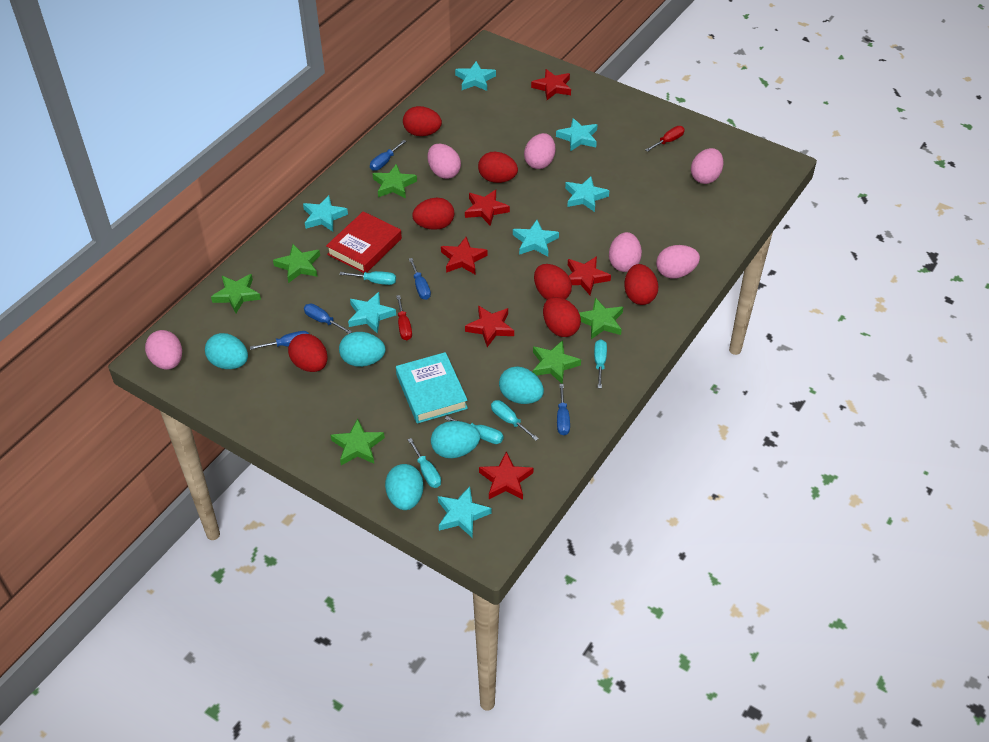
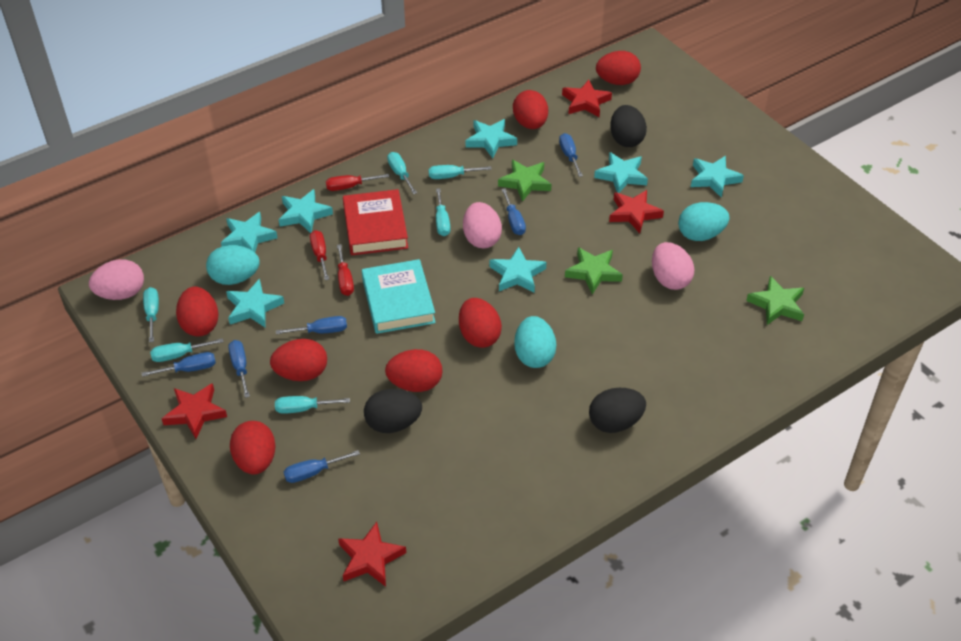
black egg: none = 0 -> [364,389,422,433] [589,388,646,433] [610,105,647,147] = 3
blue screwdriver: [250,331,309,350] [304,304,352,334] [370,140,406,171] [409,258,431,300] [557,384,570,435] = 5 -> [142,352,216,377] [228,340,250,398] [276,316,347,334] [284,450,360,483] [501,188,526,235] [559,133,583,177] = 6
green star: [211,274,261,313] [273,244,320,283] [331,418,385,465] [372,164,417,198] [533,340,581,384] [579,298,623,339] = 6 -> [498,160,551,202] [565,247,623,295] [746,276,804,325] = 3
pink egg: [145,330,182,370] [428,144,461,179] [524,133,555,169] [609,232,642,272] [656,245,700,279] [691,148,723,184] = 6 -> [89,259,144,300] [463,202,502,249] [652,242,694,290] = 3
red screwdriver: [396,295,412,340] [645,126,685,152] = 2 -> [310,230,329,280] [326,174,389,191] [337,244,354,296] = 3
red star: [441,237,488,274] [465,190,510,226] [465,306,514,347] [479,452,533,500] [531,69,571,100] [568,256,611,295] = 6 -> [162,383,227,439] [338,522,406,587] [562,80,612,117] [609,190,664,233] = 4
turquoise egg: [205,333,248,369] [339,332,385,367] [385,464,424,510] [431,421,480,458] [499,366,544,404] = 5 -> [206,245,260,285] [514,316,556,368] [678,202,730,241] = 3
turquoise screwdriver: [339,271,396,285] [407,438,441,488] [445,416,503,444] [491,400,539,441] [594,340,607,388] = 5 -> [143,287,159,342] [150,338,224,362] [275,396,350,414] [387,152,417,194] [428,165,492,179] [436,188,450,236] = 6

